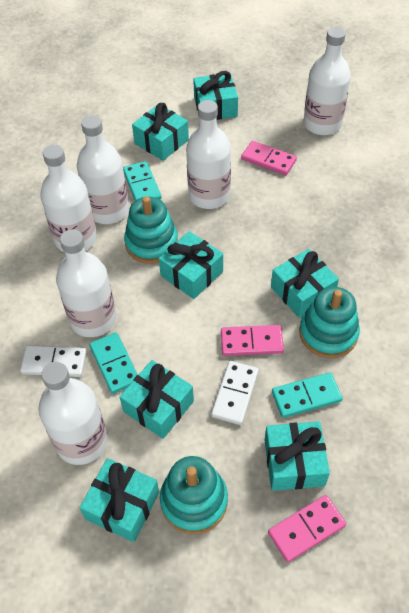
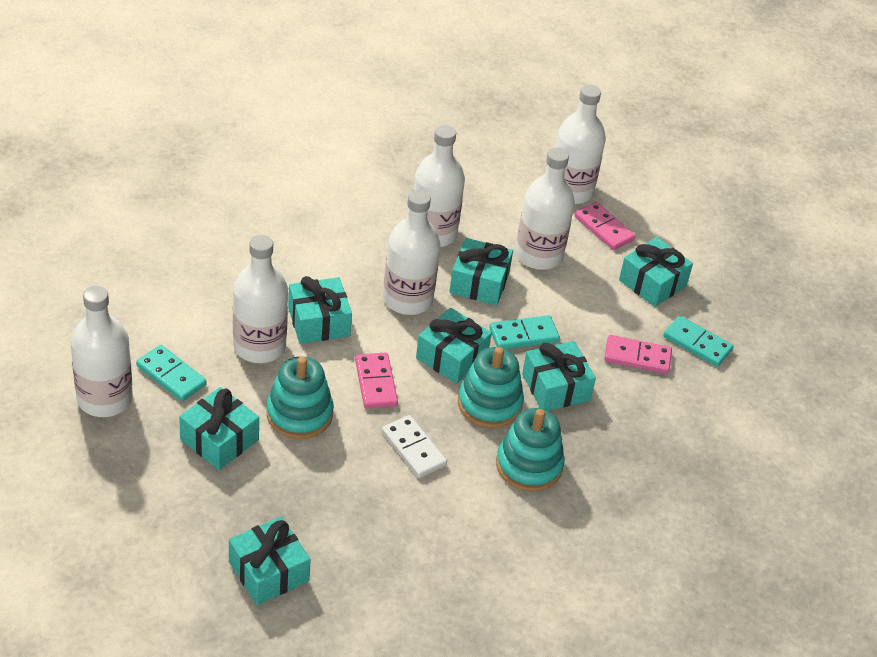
white domino: [20,345,87,377] [211,361,259,425] = 2 -> [382,415,447,478] = 1

